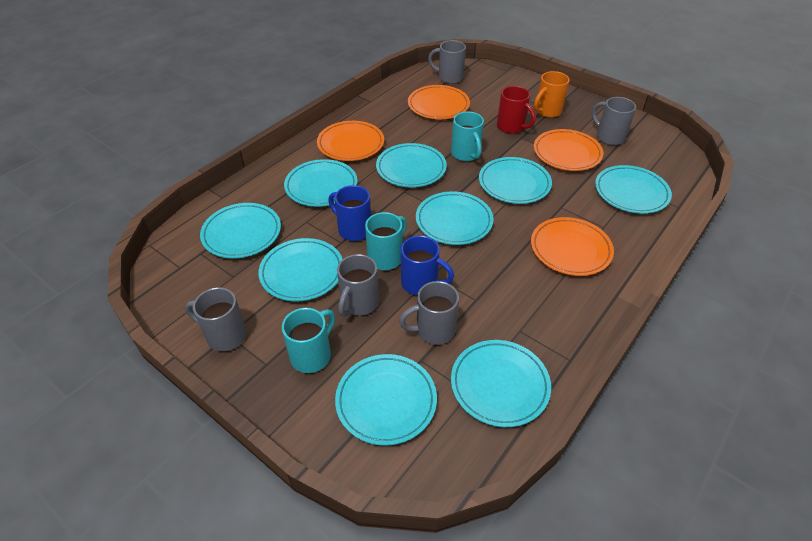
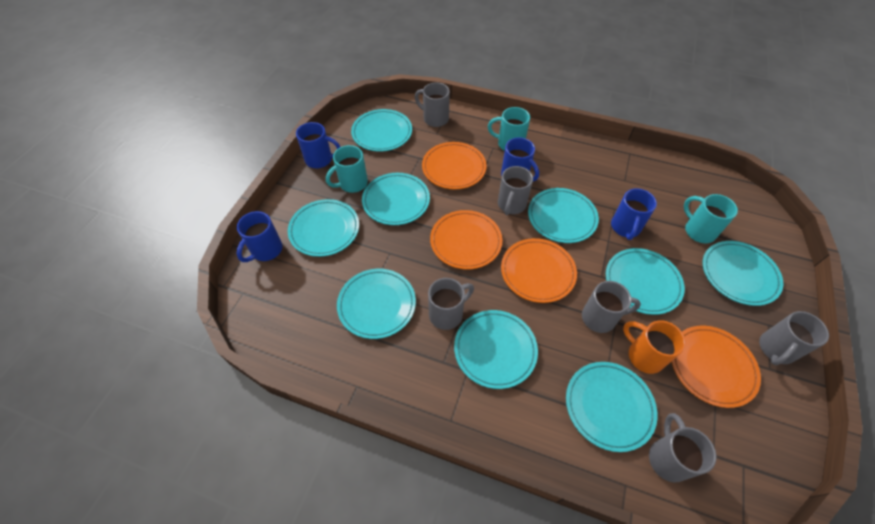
blue mug: [328,185,371,241] [401,235,454,295] = 2 -> [236,211,283,262] [296,122,340,168] [501,137,539,182] [611,188,657,240] = 4
grey mug: [185,287,247,351] [337,254,379,317] [399,281,459,345] [428,40,466,84] [592,97,636,145] = 5 -> [415,82,450,127] [428,278,474,330] [498,166,533,215] [582,281,641,333] [649,413,716,482] [759,311,829,365] = 6
red mug: [497,86,536,134] = 1 -> none = 0

